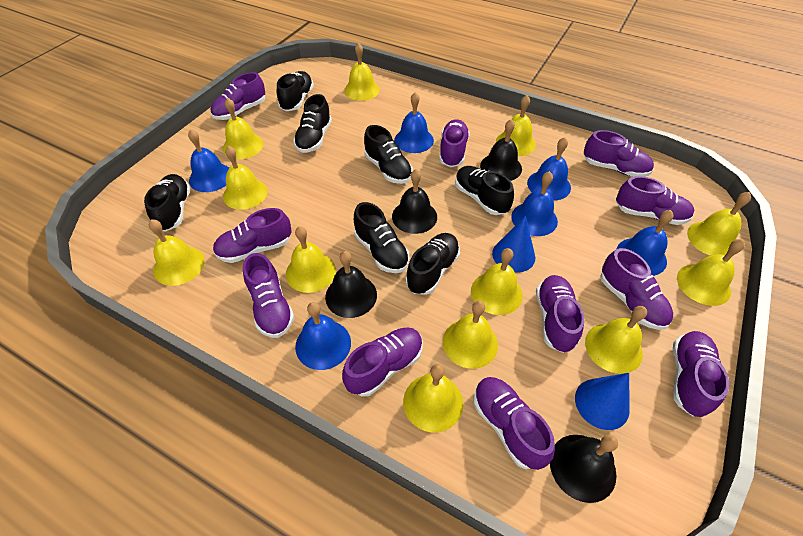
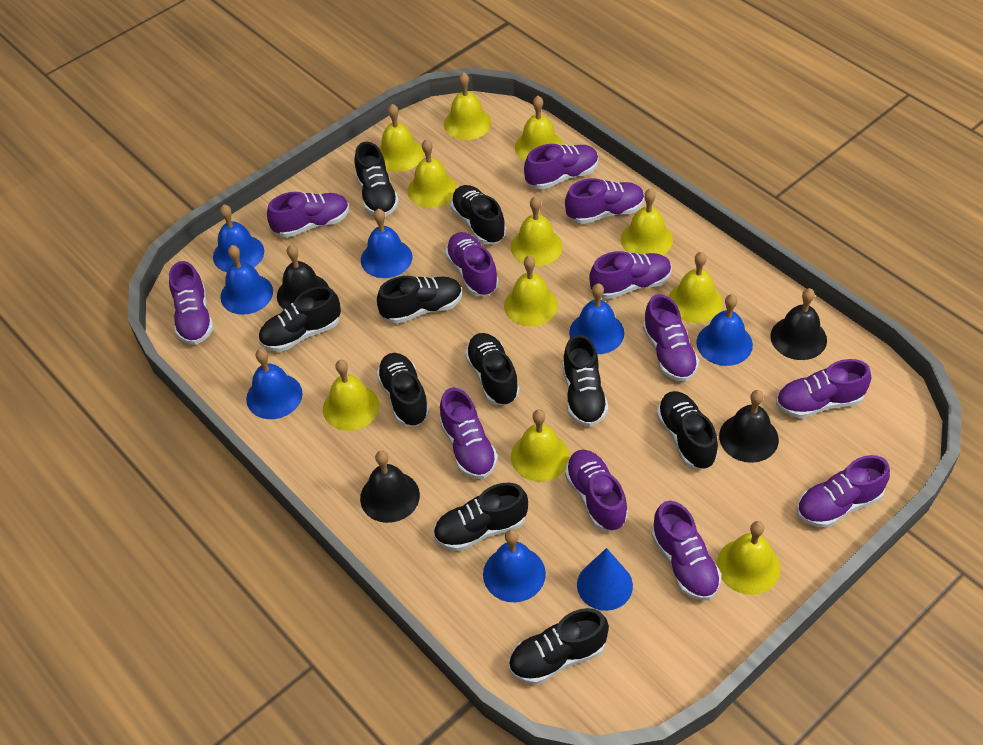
black shoe: [144,174,191,231] [277,71,314,111] [293,94,332,153] [354,202,409,273] [364,125,413,184] [406,233,460,295] [455,166,514,215] = 7 -> [259,286,341,352] [354,142,399,217] [376,353,430,426] [377,276,462,324] [433,483,528,551] [450,185,506,244] [465,333,520,405] [509,608,609,685] [562,334,608,427] [657,391,718,469] = 10
blue bell: [188,129,229,192] [295,302,351,370] [394,92,434,153] [511,171,558,236] [527,137,571,201] [617,210,674,276] = 6 -> [213,205,264,272] [220,245,273,315] [246,349,303,419] [361,209,412,278] [483,529,546,602] [569,283,624,354] [696,294,753,366] = 7
blue cone: [492,216,535,273] [575,373,630,430] = 2 -> [577,548,633,611] = 1
purple shoe: [210,72,265,120] [213,208,291,263] [243,253,294,338] [342,327,423,397] [439,119,470,167] [474,377,555,470] [536,275,584,353] [584,130,654,177] [600,248,673,330] [616,176,694,225] [673,331,729,417] = 11 -> [169,261,214,345] [267,192,349,238] [439,388,498,479] [445,232,499,296] [524,144,599,189] [565,178,644,224] [565,450,628,530] [589,251,672,299] [643,294,699,382] [652,501,721,601] [776,359,871,418] [797,455,890,528] = 12
yellow bell: [149,219,205,286] [223,98,263,159] [223,146,268,210] [286,226,336,293] [344,43,380,101] [403,364,463,432] [443,301,498,369] [471,248,523,315] [496,95,536,156] [585,306,647,374] [677,239,745,306] [687,192,751,256] = 12 -> [323,360,379,431] [379,104,424,172] [407,139,457,208] [444,72,491,140] [504,256,558,326] [511,196,563,266] [511,410,570,482] [515,96,563,161] [621,189,673,255] [669,252,723,323] [717,521,781,595] = 11

